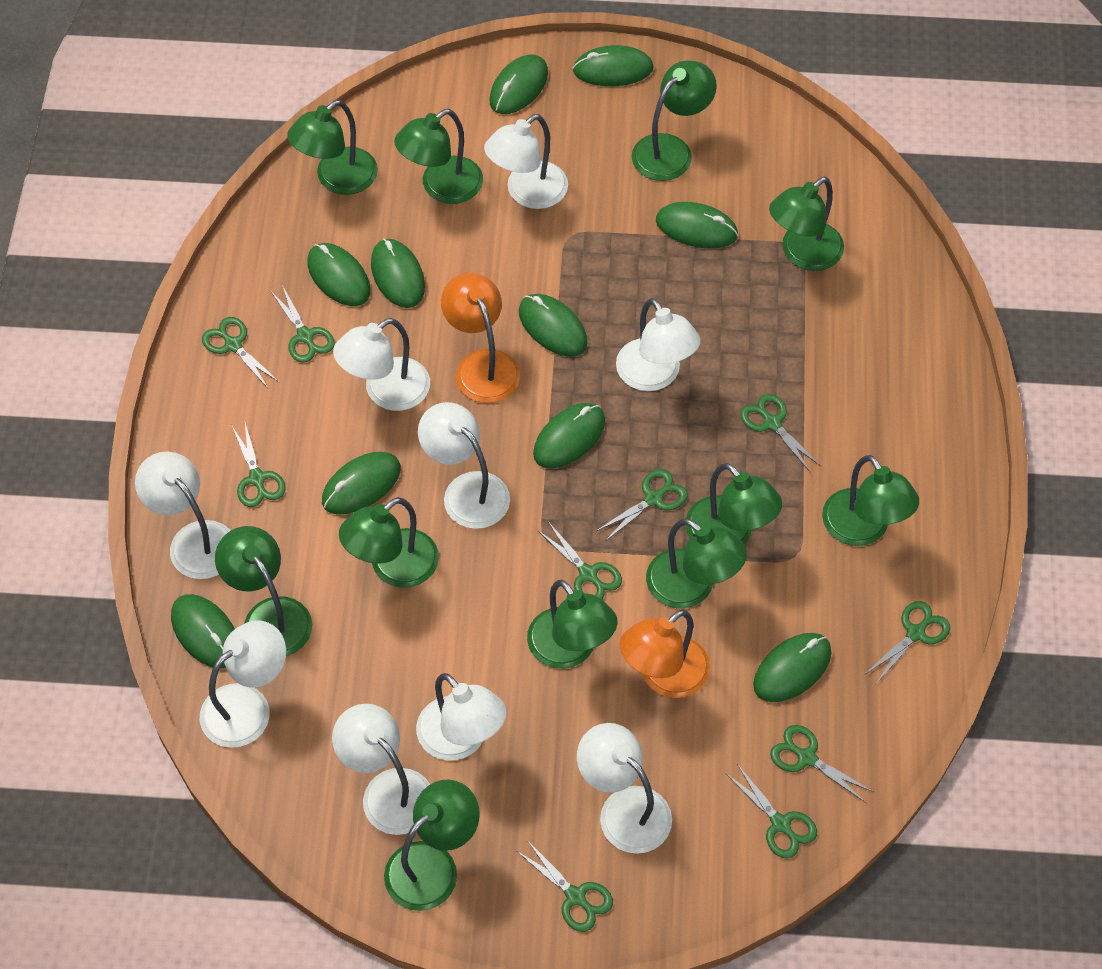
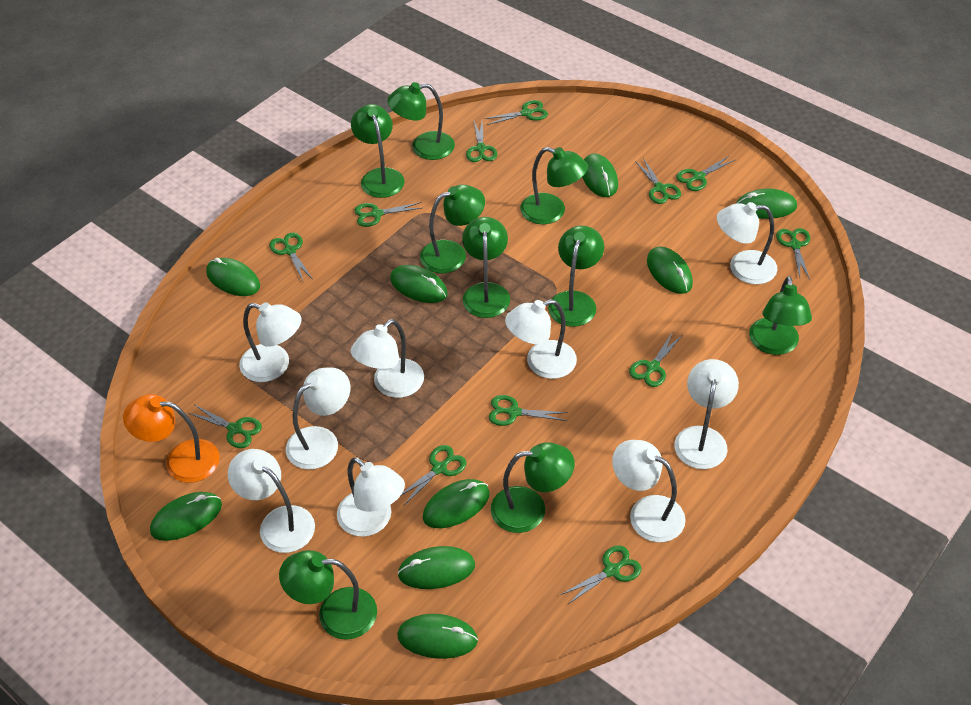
green lamp: [215,526,312,656] [287,100,378,195] [339,497,439,588] [384,780,480,911] [394,109,483,204] [527,580,618,669] [631,61,717,181] [646,518,747,608] [686,463,782,544] [769,177,844,271] [822,455,919,546] = 11 -> [279,550,377,640] [351,104,405,198] [387,82,455,160] [420,185,485,273] [462,217,510,318] [491,442,575,533] [520,147,588,224] [548,226,604,327] [749,276,812,355] = 9
green mouse: [171,594,235,669] [307,243,371,306] [322,452,401,515] [371,238,425,308] [489,54,548,114] [519,294,588,357] [533,403,605,468] [573,45,654,86] [656,202,738,249] [753,633,832,702] = 10 -> [150,492,222,541] [206,258,260,296] [390,265,448,303] [397,546,475,589] [397,614,478,659] [423,479,490,528] [582,153,618,197] [647,247,693,294] [736,189,797,219] = 9
green scissors: [202,317,279,388] [232,423,286,507] [271,285,335,363] [517,840,613,932] [537,523,622,599] [596,469,688,540] [727,764,817,859] [740,394,821,473] [770,725,874,803] [865,601,950,684] = 10 -> [188,405,262,448] [269,232,312,280] [354,202,422,227] [401,445,466,506] [466,119,497,162] [484,100,548,125] [489,395,568,426] [561,545,641,605] [629,332,682,387] [635,158,681,204] [676,156,735,191] [776,228,810,280] = 12
orange lamp: [441,273,520,403] [620,610,710,698] = 2 -> [123,394,220,483] = 1

